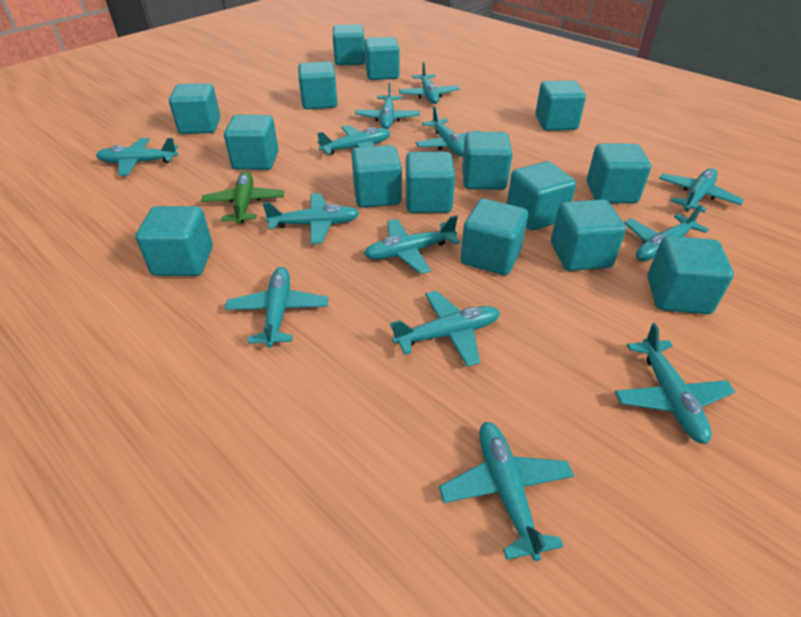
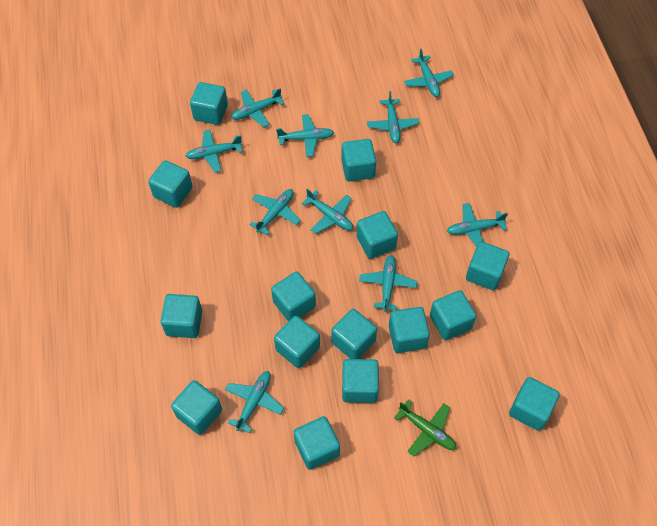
turquoise plane: [96,138,178,176] [225,267,328,348] [262,193,360,244] [317,125,391,155] [355,82,420,129] [364,215,460,274] [390,291,500,367] [399,62,460,104] [415,106,480,157] [439,422,574,561] [615,323,735,444] [624,205,709,261] [659,168,744,212] = 13 -> [186,130,243,172] [225,371,284,433] [231,88,284,127] [249,189,301,236] [276,114,334,157] [302,189,353,234] [359,255,418,312] [367,91,419,143] [404,49,454,97] [447,203,508,247] = 10

